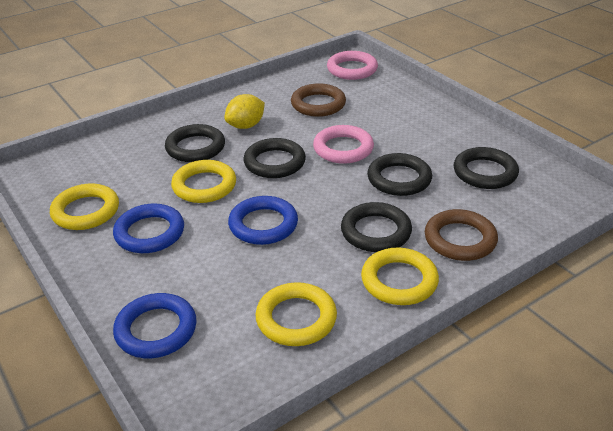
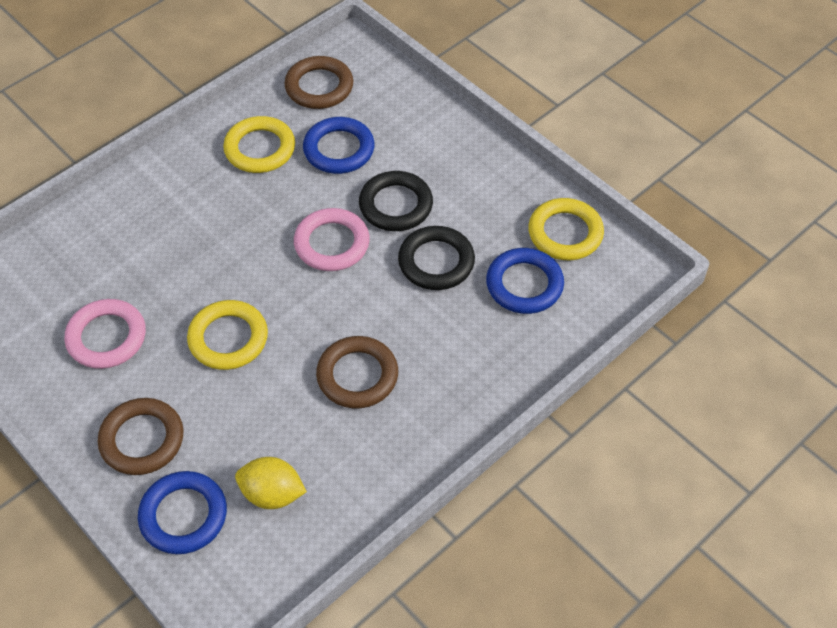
black ring: [165,124,225,162] [244,138,306,178] [341,202,412,252] [367,153,432,196] [454,147,519,189] = 5 -> [359,171,433,231] [398,226,475,290] = 2
brown ring: [291,83,346,117] [425,209,498,261] = 2 -> [98,398,184,475] [284,56,353,109] [316,336,398,408] = 3
yellow ring: [50,183,119,230] [171,160,236,203] [255,282,337,346] [361,247,439,305] = 4 -> [187,300,268,370] [223,116,295,173] [528,198,604,260] = 3

